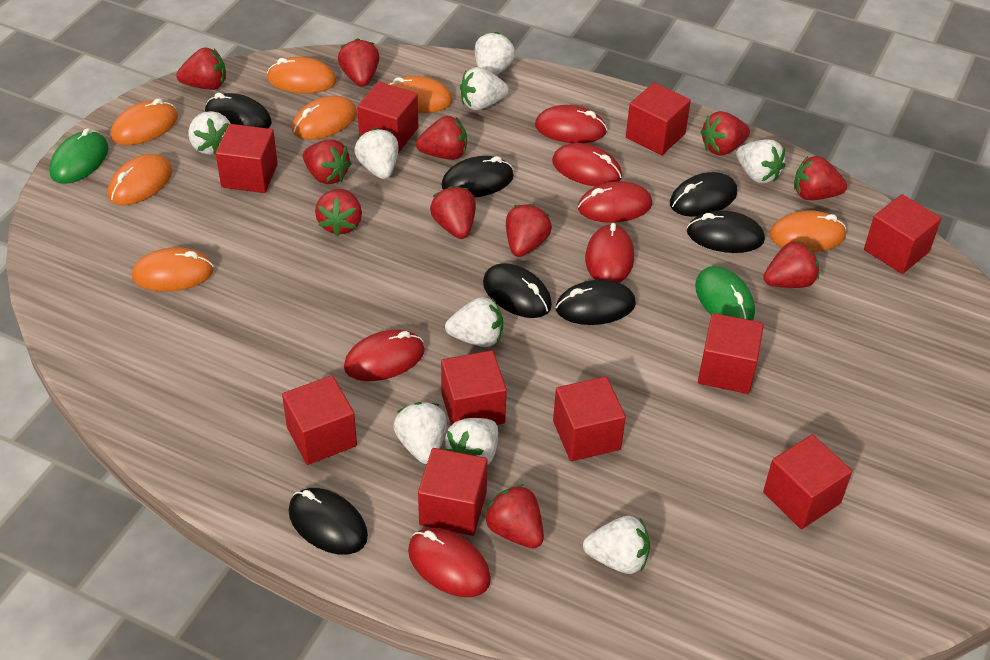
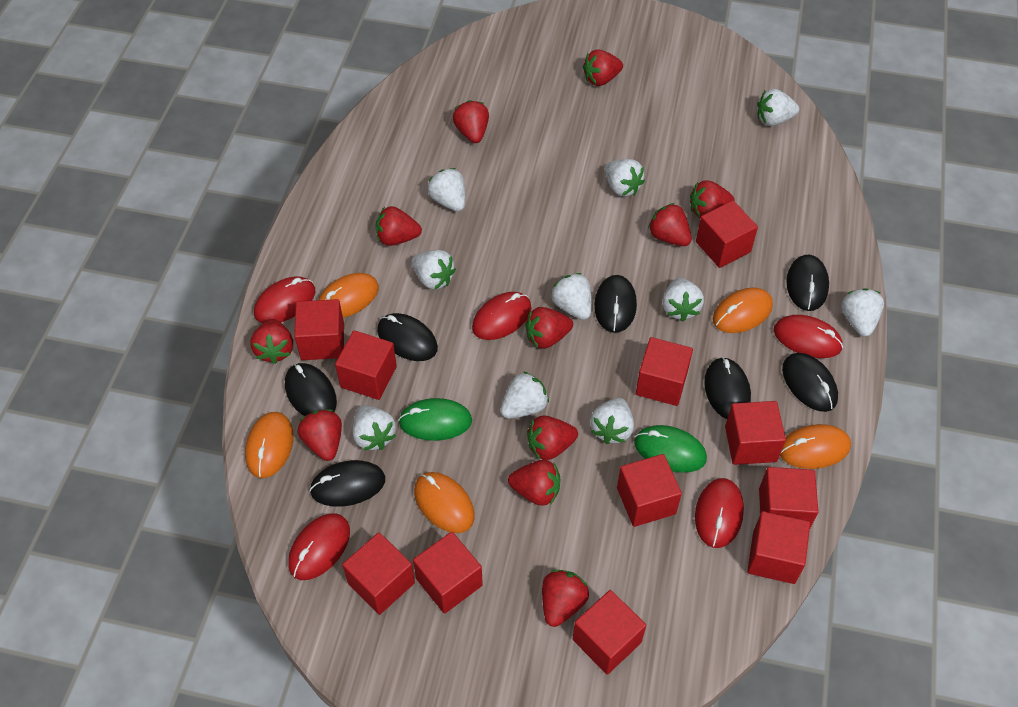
orange mouse: [108,154,173,205] [111,98,178,145] [132,247,214,292] [267,57,337,94] [292,96,357,140] [389,76,453,113] [769,211,846,252] = 7 -> [245,412,294,478] [318,273,379,318] [414,472,475,533] [713,288,773,333] [780,424,851,469] = 5
red cube: [216,124,278,193] [282,375,357,465] [357,81,418,153] [418,448,488,536] [441,350,507,425] [553,376,626,461] [626,82,691,155] [698,313,764,394] [763,434,852,529] [864,194,941,274] = 10 -> [294,299,344,360] [335,330,397,400] [342,532,415,615] [413,532,483,614] [573,590,646,675] [617,454,682,527] [636,337,693,406] [696,201,758,268] [725,401,786,465] [747,511,810,584] [759,467,818,528] = 11
red mouse: [344,330,425,381] [408,528,491,597] [535,105,607,143] [552,143,622,187] [578,181,652,223] [585,223,634,283] = 6 -> [254,277,315,323] [288,513,350,580] [472,292,531,340] [695,478,744,548] [774,315,843,358] = 5
white strawberry: [188,111,231,155] [354,128,399,179] [393,402,447,464] [444,418,498,465] [445,297,503,347] [460,67,509,110] [475,32,515,75] [583,516,650,574] [736,139,785,183] = 9 -> [352,405,396,450] [412,250,456,290] [427,168,465,211] [500,371,549,419] [550,273,592,320] [590,398,634,444] [605,159,645,196] [662,278,704,322] [757,89,799,126] [841,288,884,337] = 10

